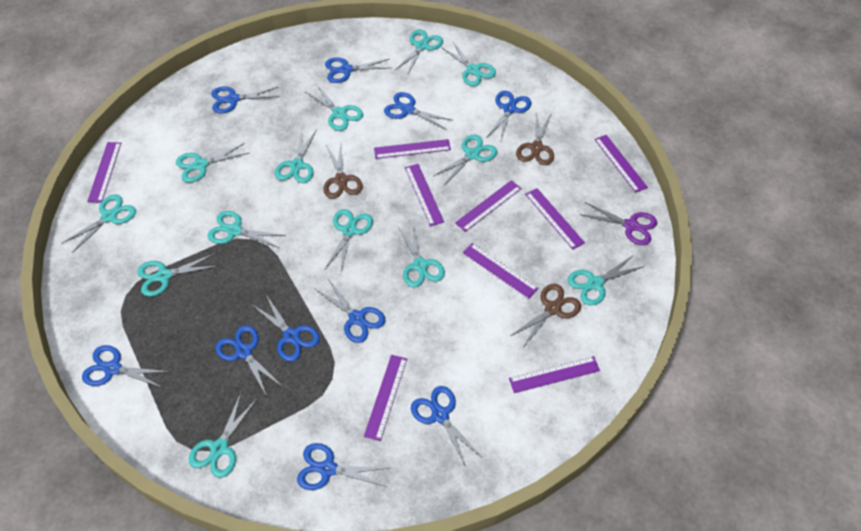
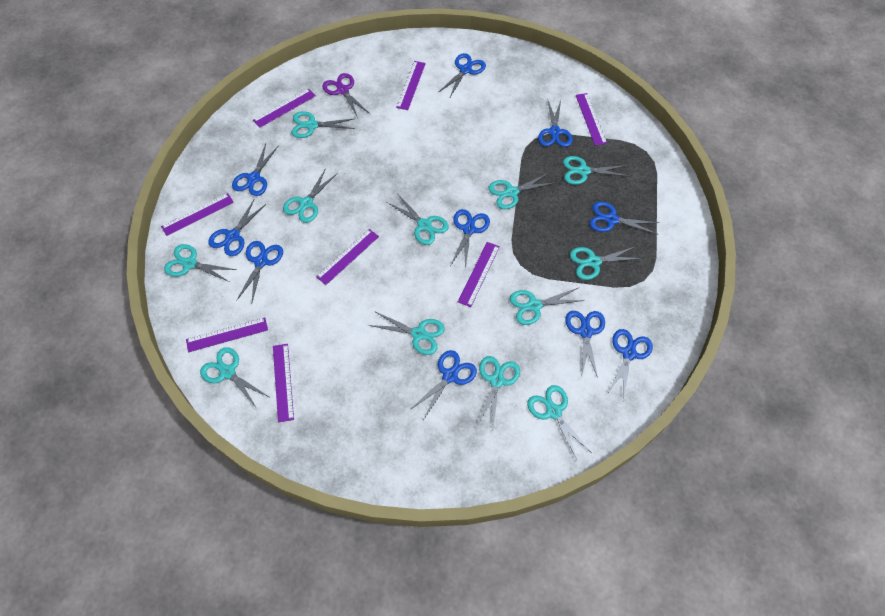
brown scissors: [323,145,363,199] [509,284,581,348] [516,113,554,165] = 3 -> none = 0
purple ruler: [87,142,121,203] [364,355,407,441] [374,139,451,159] [405,164,444,226] [455,180,522,232] [463,243,539,298] [509,356,600,393] [525,188,585,250] [594,135,648,193] = 9 -> [161,193,234,236] [186,317,268,352] [253,89,316,128] [273,344,294,423] [316,229,379,285] [396,61,426,110] [458,242,500,307] [576,93,607,146] = 8
turquoise scissors: [61,194,136,253] [137,253,218,297] [176,143,249,183] [189,393,258,478] [208,211,286,248] [275,129,317,183] [306,84,363,131] [324,209,373,272] [395,30,443,76] [397,223,445,288] [433,135,497,184] [441,42,496,86] [568,256,645,306] = 13 -> [164,244,237,282] [200,347,269,410] [283,168,338,223] [292,111,355,138] [369,312,445,355] [387,193,449,245] [476,356,520,428] [488,172,554,209] [510,288,585,325] [527,385,592,461] [563,156,630,185] [570,246,643,280] = 12

